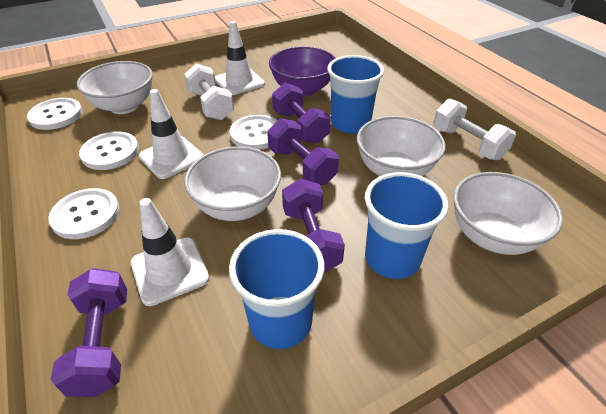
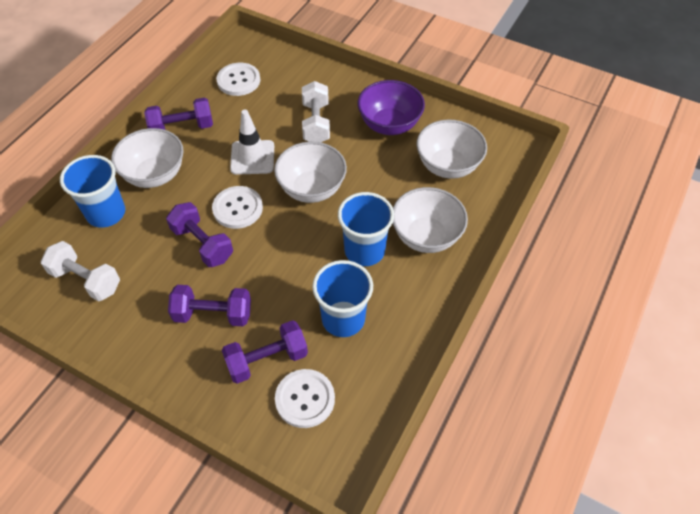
white button: [27,98,83,130] [48,188,120,239] [79,131,139,170] [230,115,278,150] = 4 -> [212,186,263,229] [216,63,260,96] [275,369,335,428] = 3
white traffic cone: [131,198,209,306] [139,89,203,179] [215,21,265,95] = 3 -> [230,110,274,175] = 1

